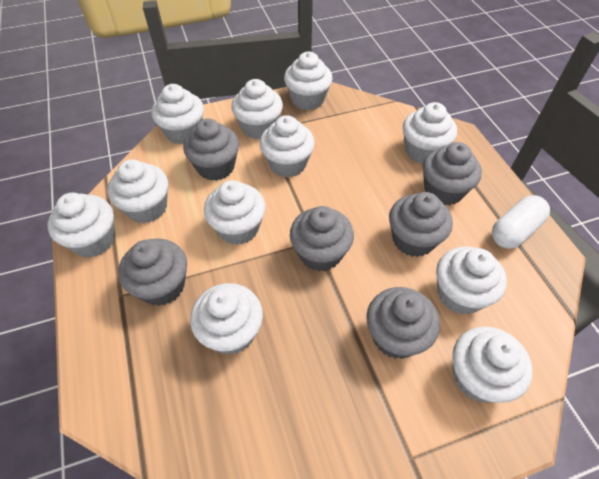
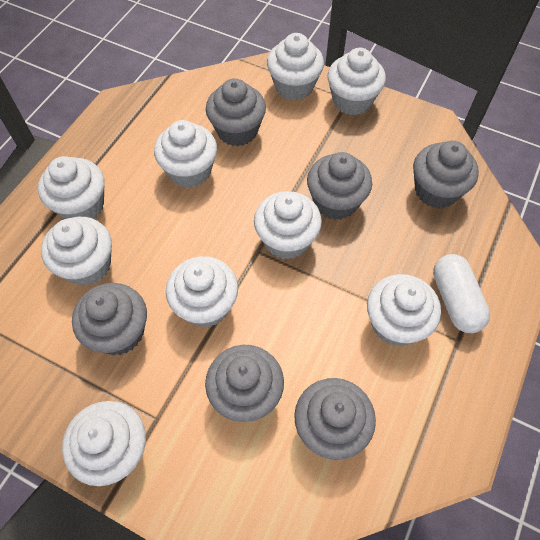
white cupcake: [48,192,115,257] [107,159,168,223] [151,84,204,145] [190,283,263,355] [204,180,266,245] [231,79,283,139] [260,115,315,178] [284,52,333,110] [403,102,457,164] [436,246,507,315] [452,326,533,403] = 11 -> [38,156,105,219] [41,217,112,286] [62,401,146,486] [154,120,217,188] [166,256,238,327] [254,191,322,260] [267,33,324,100] [327,48,386,115] [367,274,441,346] = 9

